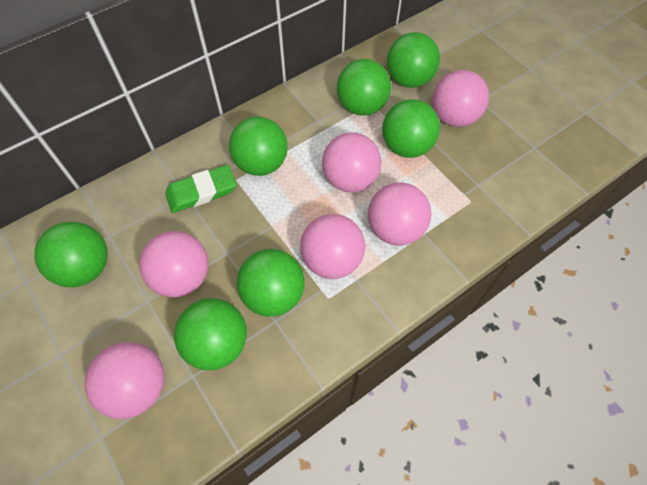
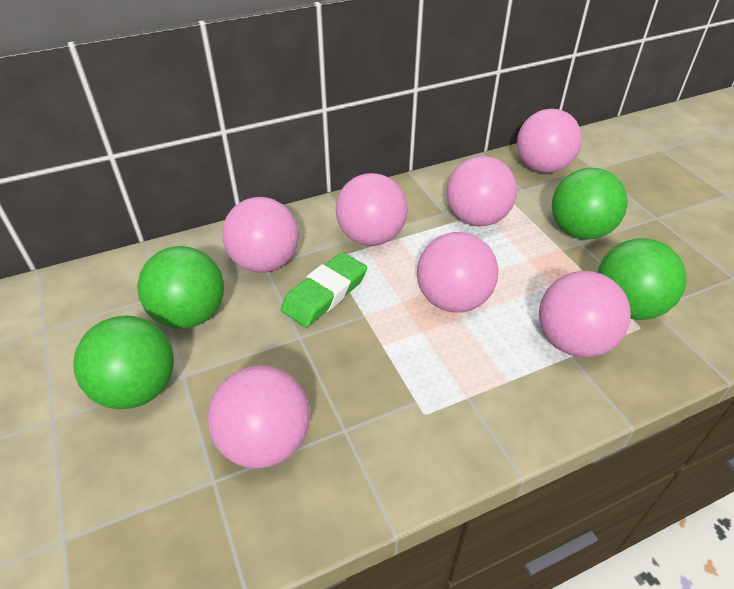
green ball: [34,222,108,287] [174,298,247,371] [229,116,288,176] [237,249,305,317] [337,59,391,116] [382,99,440,158] [387,32,440,88] = 7 -> [73,315,174,409] [137,246,224,329] [552,168,628,240] [597,238,687,320] = 4
pink ball: [84,342,164,419] [139,231,209,297] [300,214,365,279] [322,132,381,193] [368,183,431,245] [432,70,489,127] = 6 -> [207,366,310,468] [222,197,299,273] [336,173,408,246] [417,232,498,313] [446,156,517,226] [517,109,582,173] [539,271,631,357] = 7

